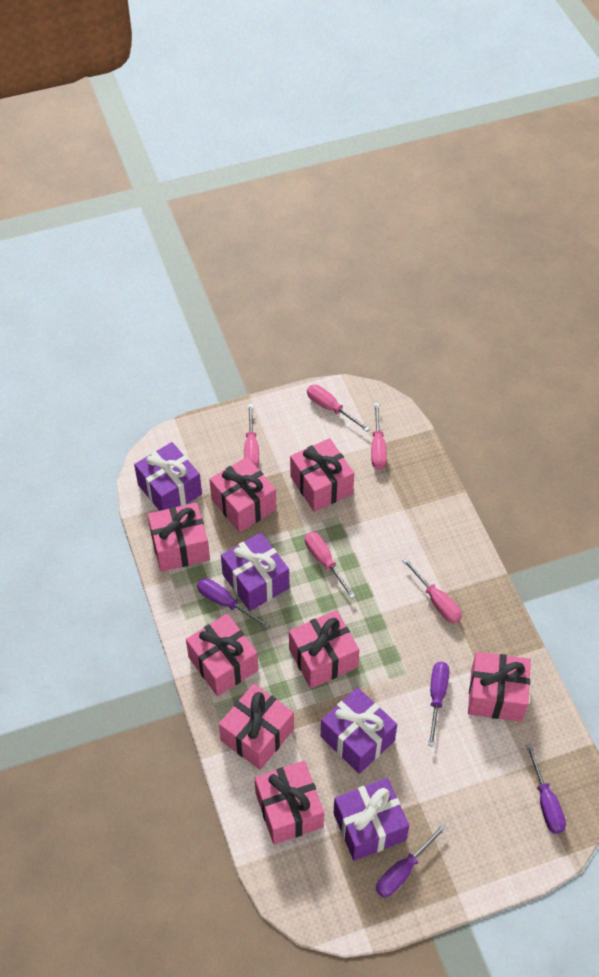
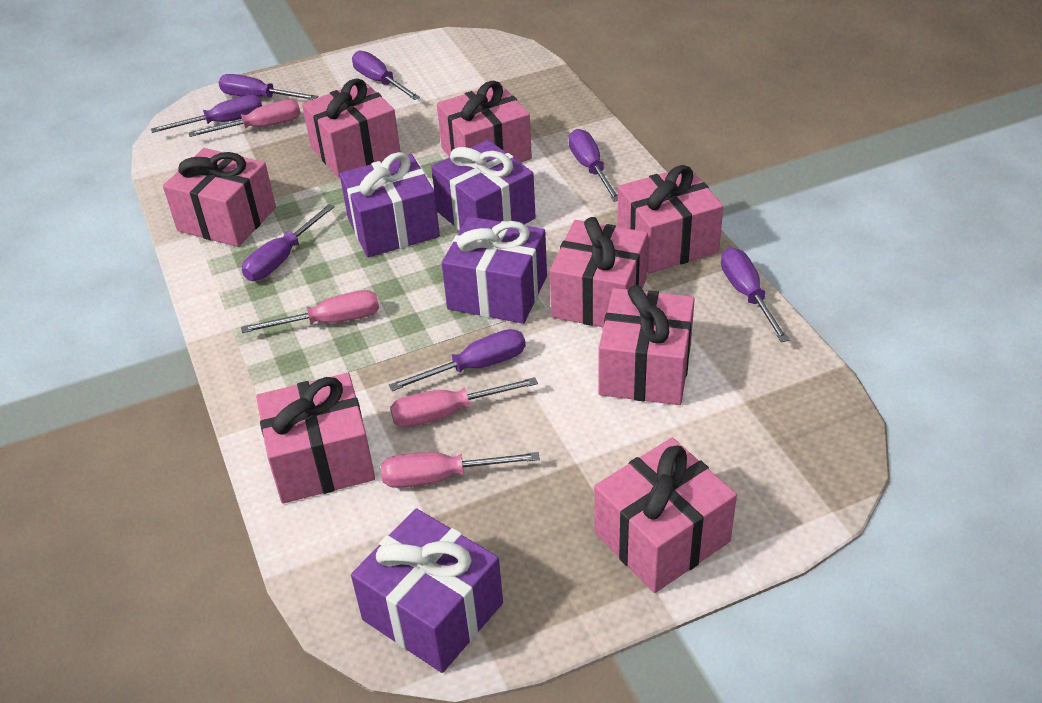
pink screwdriver: [244,404,259,468] [305,532,355,599] [307,385,370,431] [371,403,387,470] [402,558,462,623] = 5 -> [188,100,301,137] [241,290,379,333] [381,452,540,488] [390,377,538,427] = 4
purple screwdriver: [197,578,270,629] [376,824,447,898] [428,662,449,747] [526,744,566,834] = 4 -> [151,95,262,133] [219,74,319,100] [242,204,335,281] [352,51,420,100] [389,329,526,391] [569,129,618,202] [721,248,789,342] = 7

